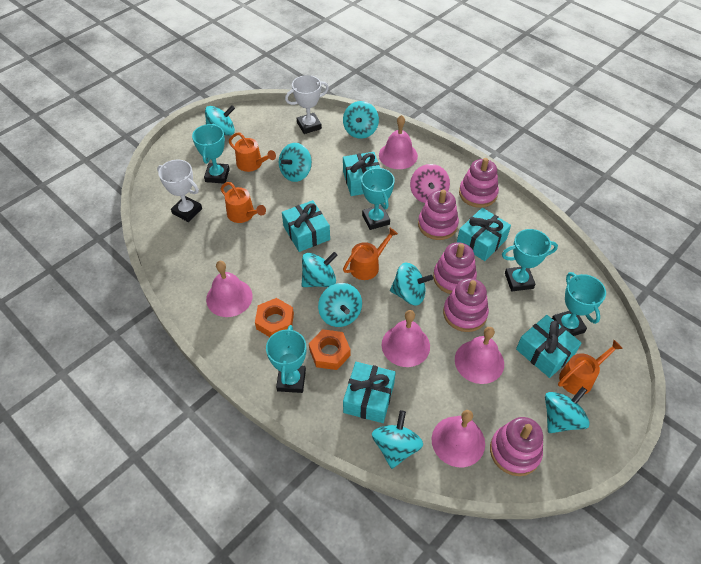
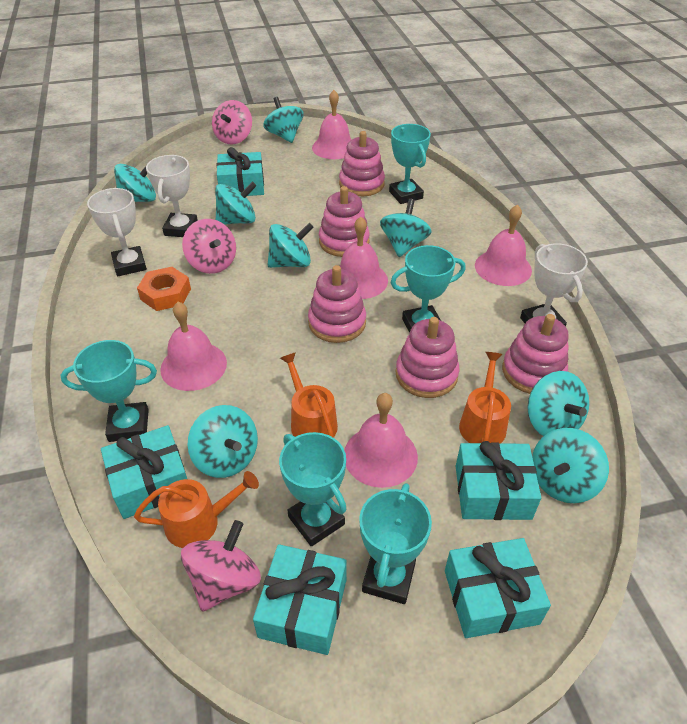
orange nut: [255,298,294,337] [309,329,350,370] = 2 -> [137,267,191,311] = 1
orange watering can: [221,182,266,223] [229,132,276,172] [343,227,398,280] [558,340,623,395] = 4 -> [134,471,259,548] [280,352,338,438] [459,352,511,443] = 3
pink spinning top: [410,164,450,203] = 1 -> [181,520,261,612] [182,219,236,274] [212,100,252,144] = 3
white trophy: [157,160,202,222] [285,75,329,134] = 2 -> [87,188,147,276] [146,155,198,237] [520,243,588,327] = 3

